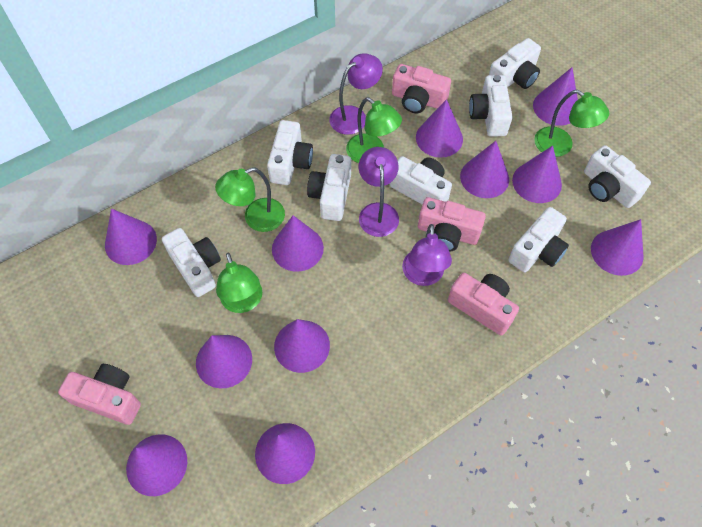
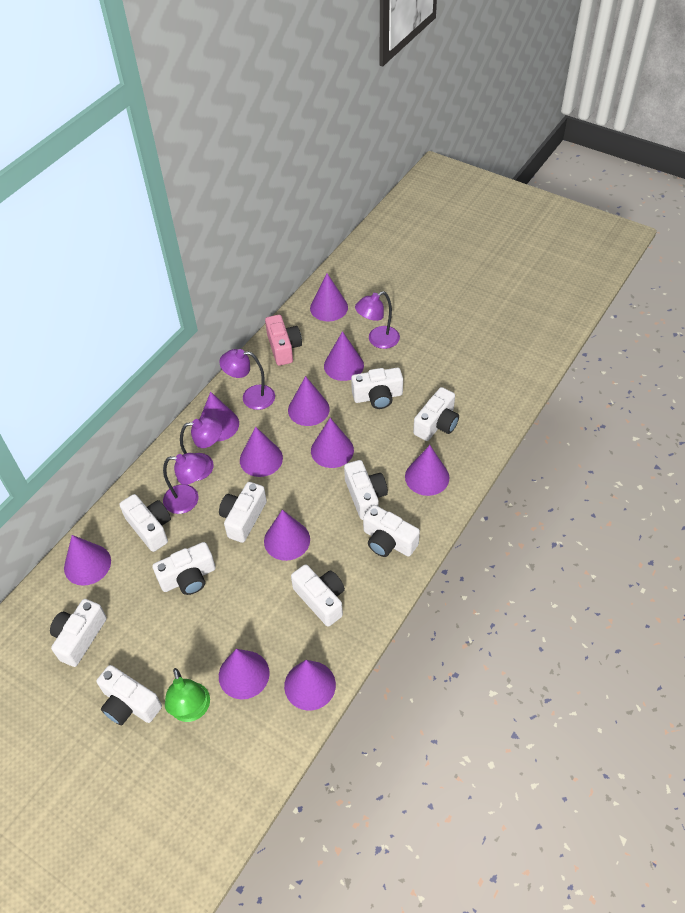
green lamp: [215,167,285,232] [216,253,262,313] [346,97,402,163] [534,90,609,157] = 4 -> [165,668,210,722] = 1
pink camera: [58,364,141,425] [392,64,451,113] [418,197,486,252] [448,273,519,335] = 4 -> [265,315,302,366] = 1
purple lamp: [330,53,383,135] [359,147,399,237] [402,224,452,286] = 3 -> [163,453,206,514] [180,417,222,481] [219,349,275,410] [355,291,400,349] = 4
white camera: [162,228,221,297] [267,120,313,185] [307,154,351,221] [389,156,452,205] [469,75,513,137] [489,38,541,89] [508,207,569,272] [584,145,651,208] = 8 -> [50,599,107,667] [96,665,162,725] [119,494,171,552] [152,542,216,595] [219,482,267,543] [291,564,345,627] [344,460,388,520] [351,368,403,409] [363,505,420,557] [413,387,459,441] = 10

